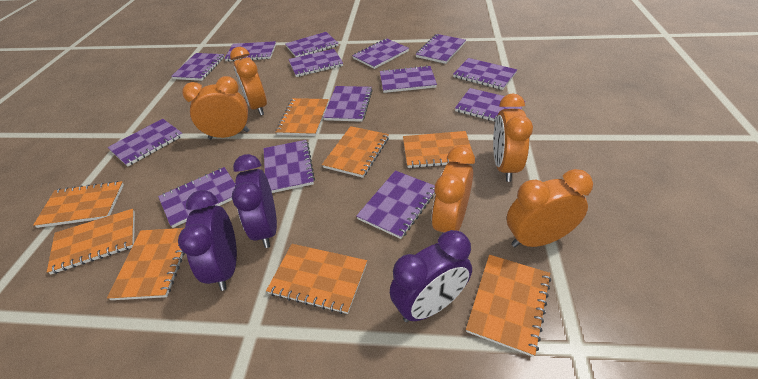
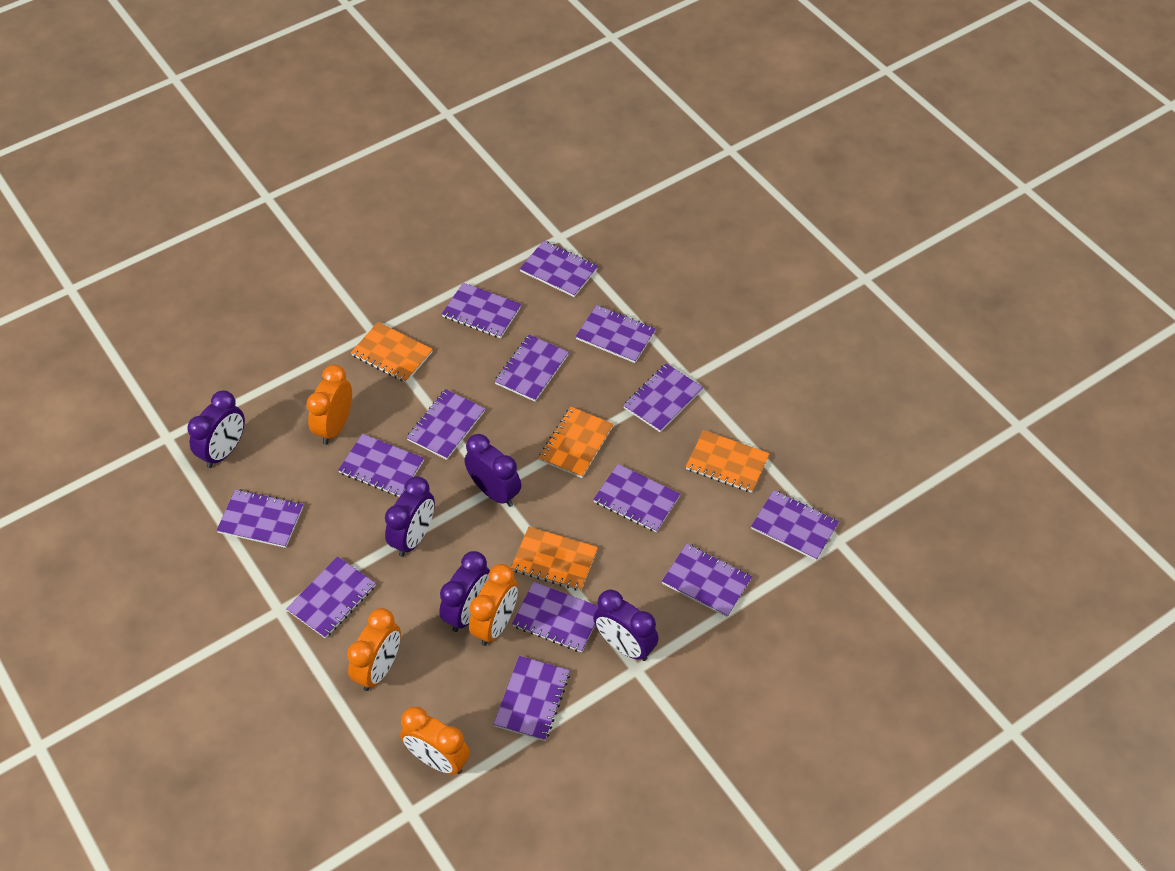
orange clock: [182,76,250,139] [230,47,267,116] [432,146,475,234] [493,93,533,182] [507,169,593,247] = 5 -> [306,365,352,445] [347,608,401,691] [400,707,470,774] [469,564,518,646] = 4
orange notebook: [33,181,124,228] [47,209,135,274] [107,228,185,300] [266,244,367,314] [276,98,329,136] [322,126,389,178] [403,131,472,168] [466,254,551,357] = 8 -> [351,322,433,383] [511,527,598,591] [539,407,613,478] [686,430,770,493] = 4
purple clock: [178,190,237,291] [232,154,277,248] [390,230,472,322] = 3 -> [187,390,245,468] [385,476,435,557] [439,551,490,632] [464,434,521,507] [593,590,659,661] = 5

